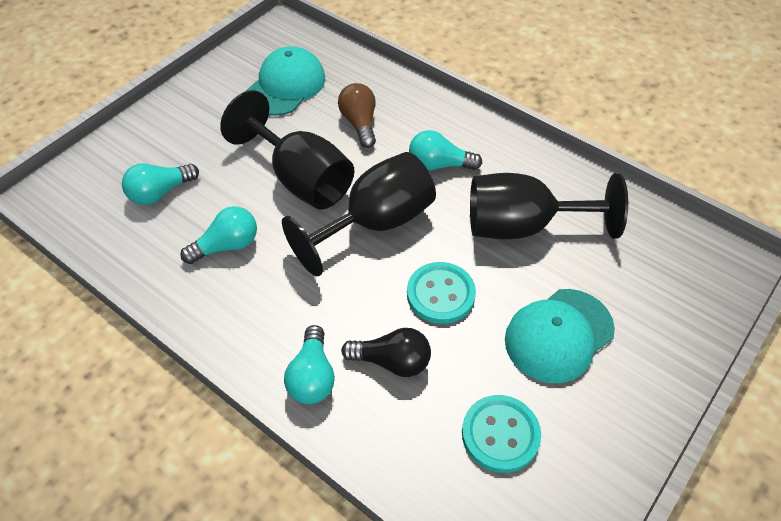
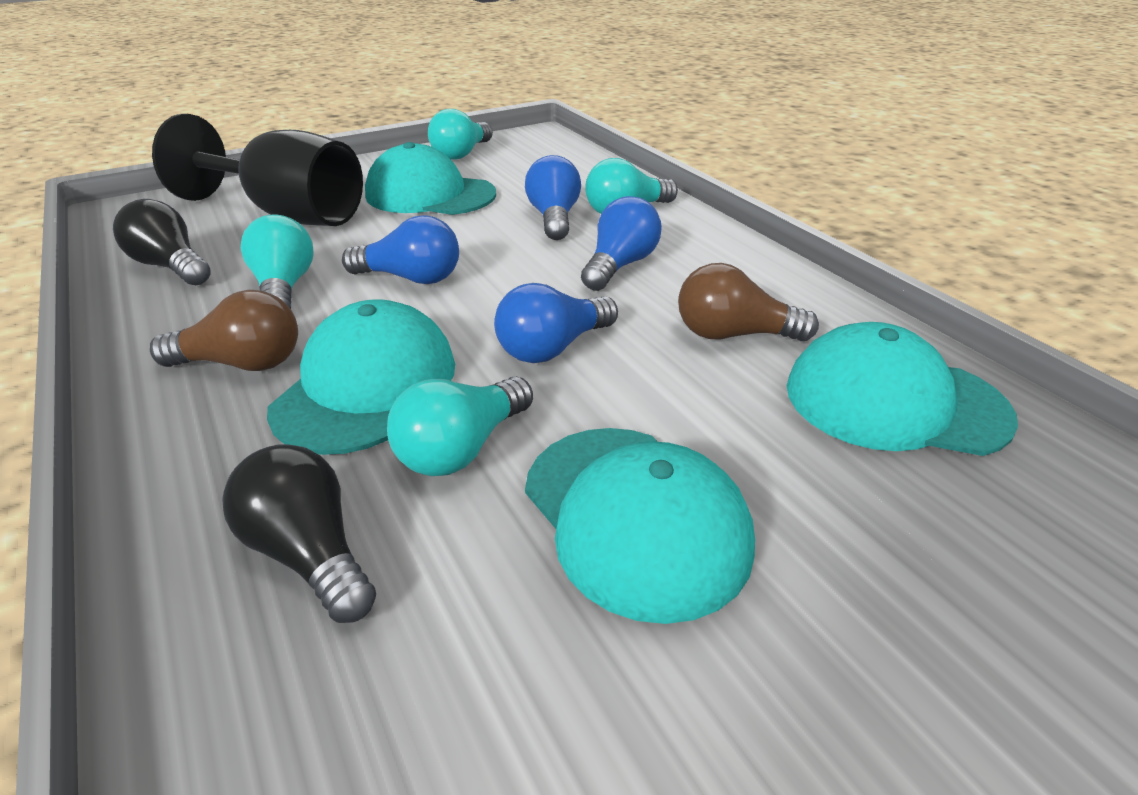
black goblet: [220,90,354,210] [282,152,436,276] [470,173,628,239] = 3 -> [152,114,363,226] = 1
black light bulb: [341,328,431,377] = 1 -> [113,199,210,285] [222,444,376,623] = 2
blue light bulb: none = 0 -> [342,215,459,284] [494,283,618,363] [525,155,581,240] [581,196,662,291] = 4
brown light bulb: [338,83,376,148] = 1 -> [150,290,298,371] [678,263,819,341] = 2
turquoise button: [407,262,476,324] [462,395,541,473] = 2 -> none = 0
turquoise cap: [245,46,326,116] [505,289,615,383] = 2 -> [267,299,455,455] [365,142,496,215] [525,428,755,624] [787,322,1018,456] = 4

